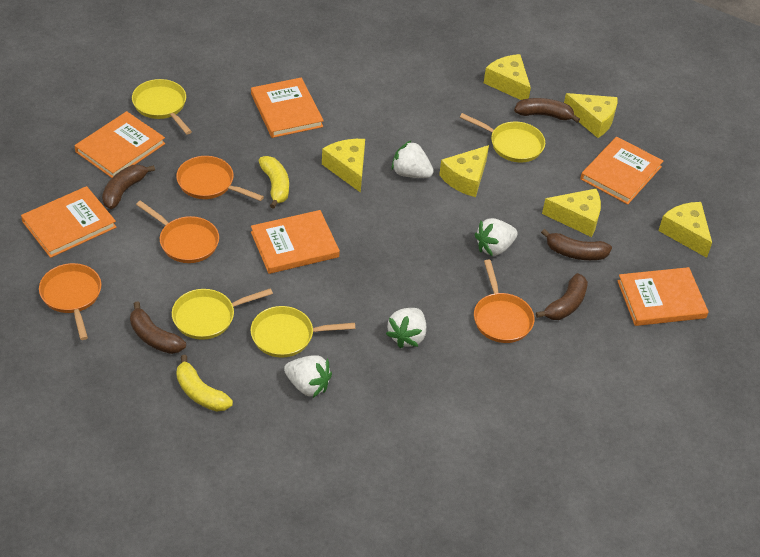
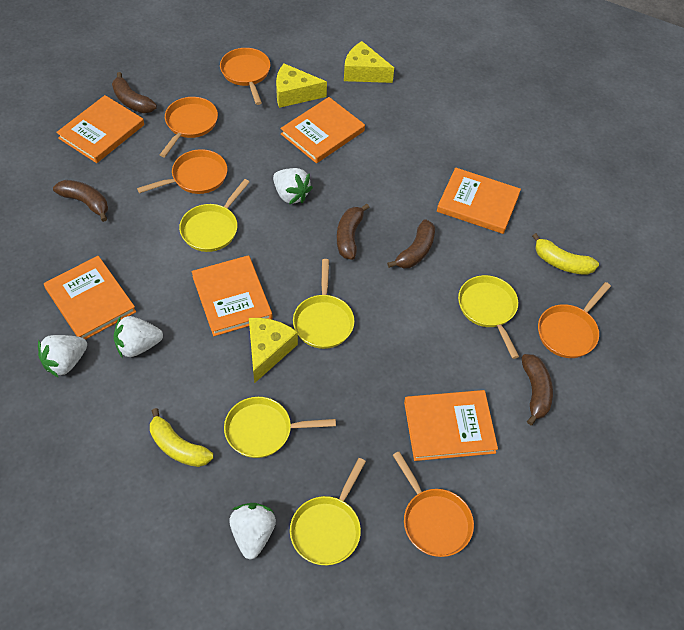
orange pan: [39,263,101,340] [136,200,219,263] [176,156,264,201] [474,260,534,343] = 4 -> [137,149,227,194] [160,97,218,157] [220,48,270,105] [393,451,474,557] [538,282,611,358] = 5
yellow cheese: [322,139,365,193] [439,145,489,197] [484,54,531,100] [542,189,601,237] [564,93,618,138] [658,202,712,258] = 6 -> [249,318,298,383] [276,64,327,108] [344,41,394,83] = 3
yellow pan: [132,79,192,134] [172,288,273,340] [251,306,355,358] [460,113,545,163] = 4 -> [179,179,250,252] [224,397,336,458] [290,458,366,565] [293,259,355,349] [458,275,519,359] = 5

